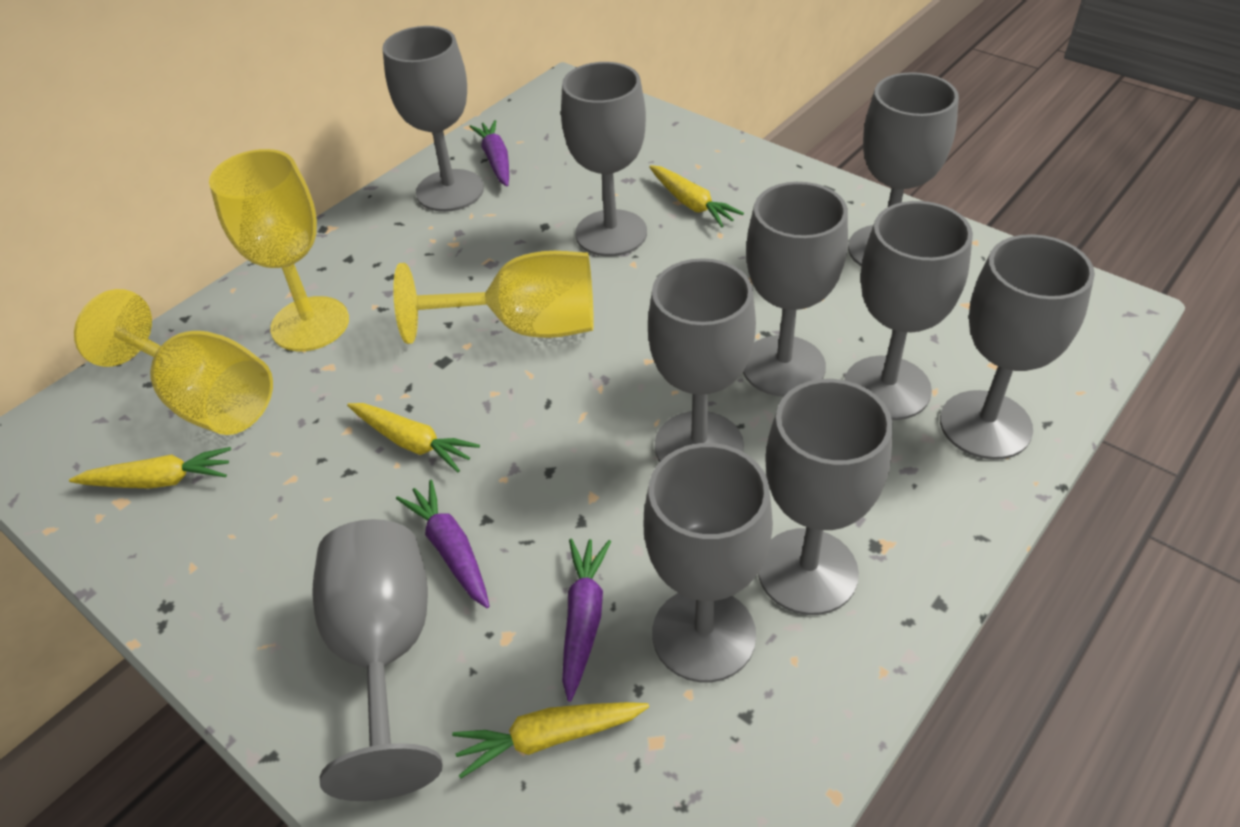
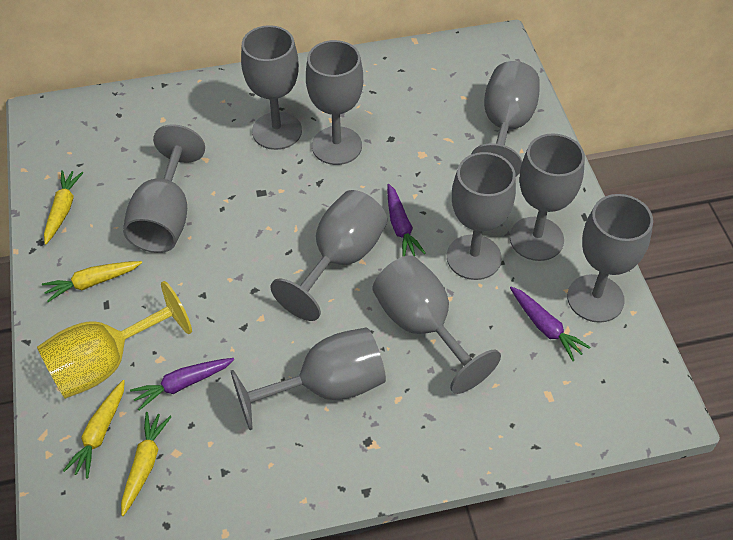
yellow goblet: [74,289,273,435] [209,149,349,351] [393,251,594,344] = 3 -> [37,281,192,399] = 1

